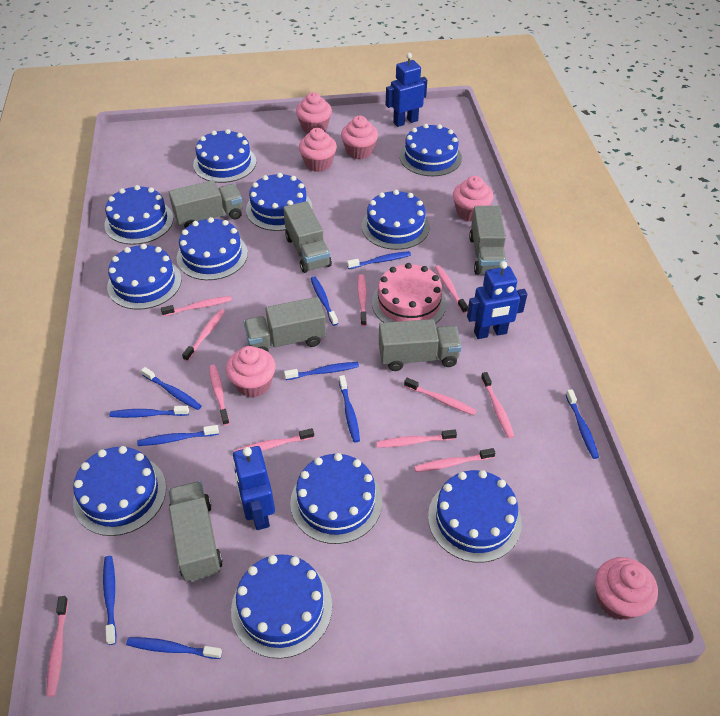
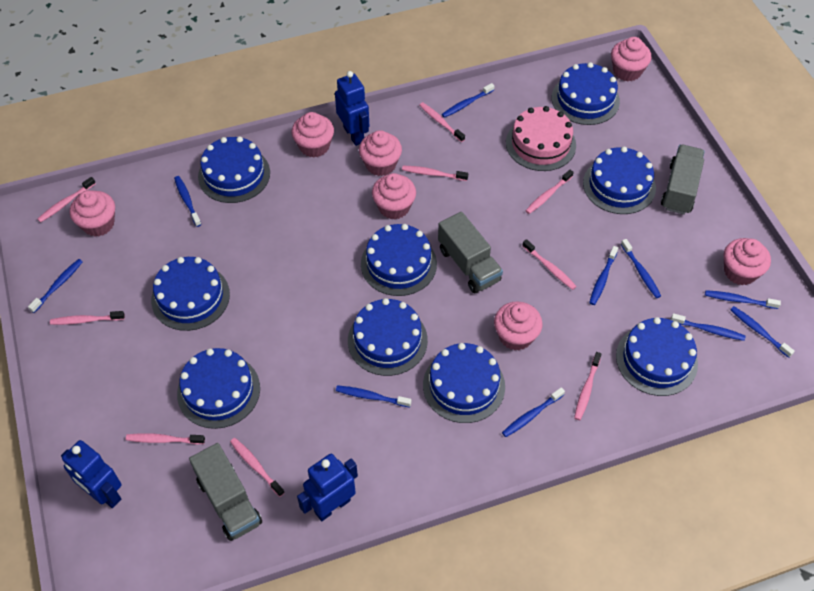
blue cake: [73,446,166,536] [104,185,173,245] [107,244,182,310] [177,217,248,280] [193,129,256,183] [231,555,332,659] [246,173,313,231] [290,453,382,544] [362,190,430,250] [400,124,462,176] [428,470,522,563] = 11 -> [151,257,230,331] [177,348,260,429] [198,136,270,203] [348,298,428,376] [361,224,437,296] [423,343,505,423] [552,62,620,125] [583,147,656,214] [616,317,698,396] = 9
grey truck: [168,481,223,582] [169,180,242,228] [244,297,326,352] [283,201,332,273] [379,319,462,371] [469,206,507,275] = 6 -> [189,443,262,541] [438,212,503,293] [661,144,705,215] = 3
pink cupcake: [226,346,276,397] [296,92,332,133] [299,128,337,172] [341,116,378,159] [453,176,494,222] [595,557,658,620] = 6 -> [70,190,115,237] [292,112,334,158] [359,130,402,176] [372,173,416,219] [494,301,543,350] [611,37,651,81] [724,238,771,285] = 7
pink toothbrush: [47,596,68,697] [161,296,232,316] [182,309,225,361] [209,365,230,425] [234,428,314,452] [358,274,367,326] [376,430,457,448] [404,378,477,415] [414,448,495,472] [435,265,468,313] [481,372,514,438] = 11 -> [37,177,96,223] [50,311,125,325] [126,433,205,444] [230,438,285,497] [402,166,468,181] [419,102,465,142] [522,239,577,290] [525,170,574,214] [574,352,602,420] = 9

